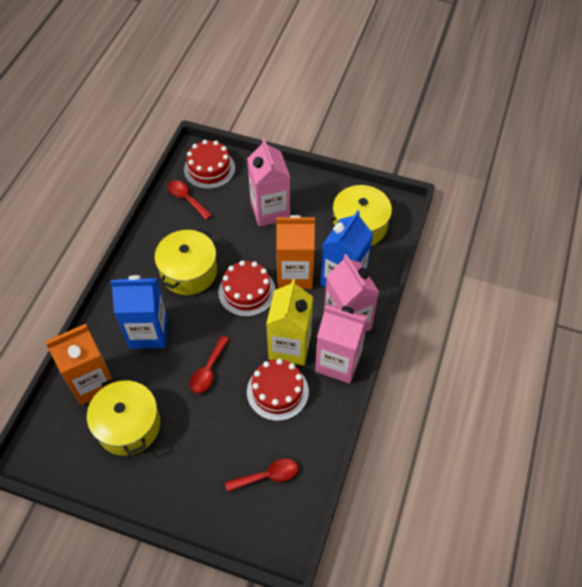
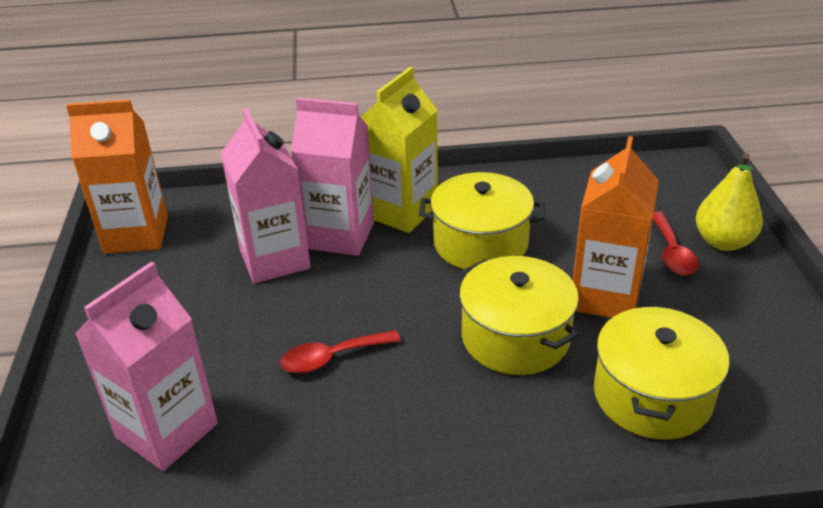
blue carton: [110,275,168,349] [320,210,373,287] = 2 -> none = 0
red cake: [184,140,235,189] [218,260,276,317] [247,359,309,421] = 3 -> none = 0
red spoon: [167,180,212,220] [190,336,229,394] [225,459,298,492] = 3 -> [280,330,401,373] [653,212,699,276] = 2
yellow pear: none = 0 -> [696,153,763,251] = 1

